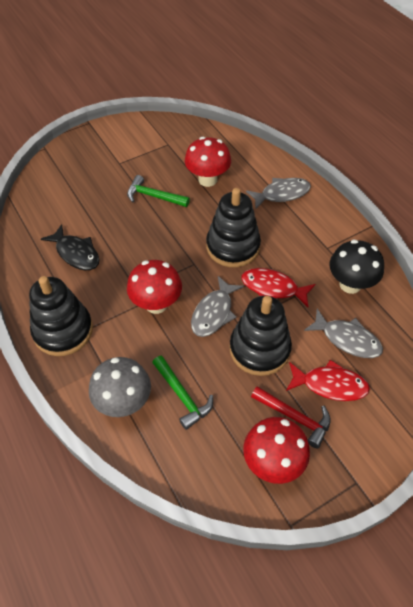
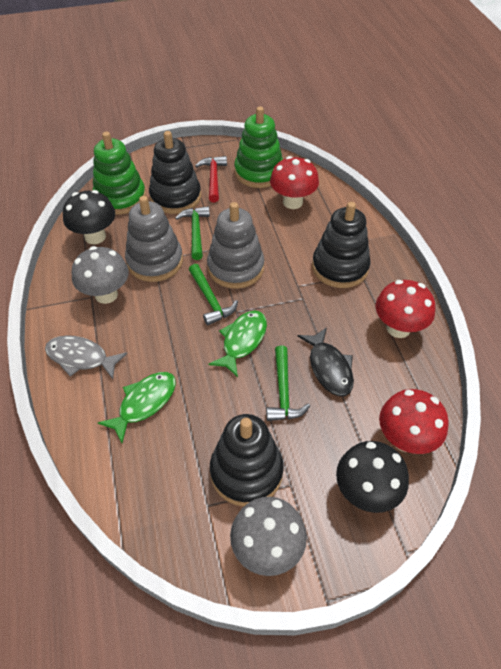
black mushroom: [329,240,384,294] = 1 -> [63,190,115,244] [336,441,409,513] = 2
green fish: none = 0 -> [98,372,176,443] [209,310,267,377] = 2
green hammer: [127,175,190,207] [152,355,213,430] = 2 -> [175,206,210,260] [189,264,238,325] [266,346,310,421] = 3
green stacking toy: none = 0 -> [93,132,146,215] [234,106,283,188] = 2
grey fish: [191,276,244,337] [246,178,311,209] [304,309,383,358] = 3 -> [45,335,127,379] = 1
grey mushroom: [89,357,151,417] = 1 -> [71,246,129,304] [230,497,307,576] = 2
grey stacking toy: none = 0 -> [125,196,183,282] [207,202,264,289] = 2
red fish: [242,268,315,307] [286,360,370,401] = 2 -> none = 0

